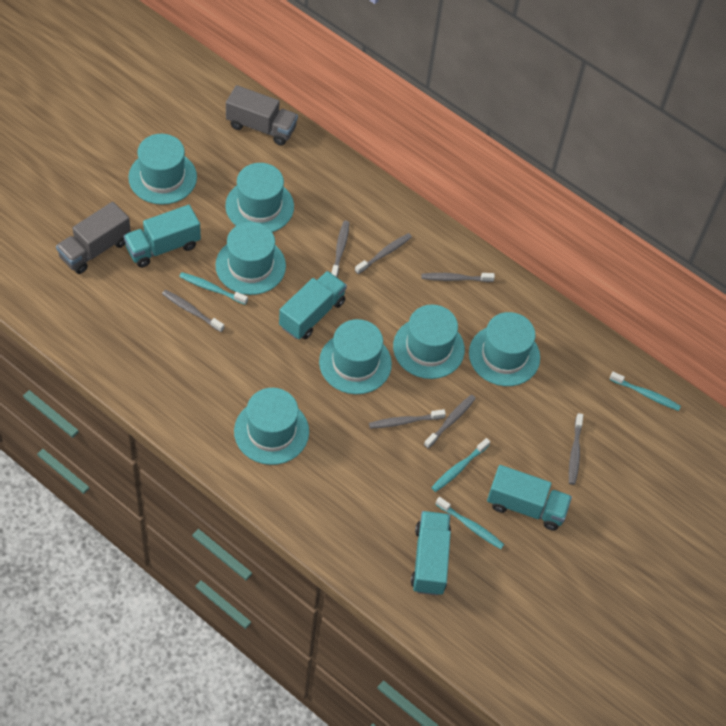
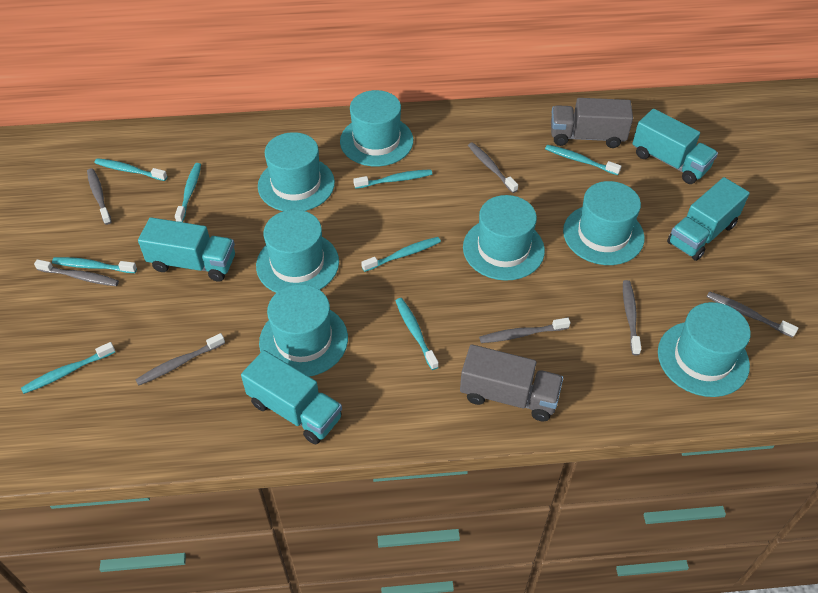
turquoise toothbrush: [179,272,248,305] [431,438,490,492] [435,497,504,549] [609,372,681,411] = 4 -> [21,342,115,394] [52,257,137,273] [94,158,167,181] [175,163,201,222] [353,169,432,189] [361,237,441,272] [396,298,439,370] [545,145,621,175] = 8

